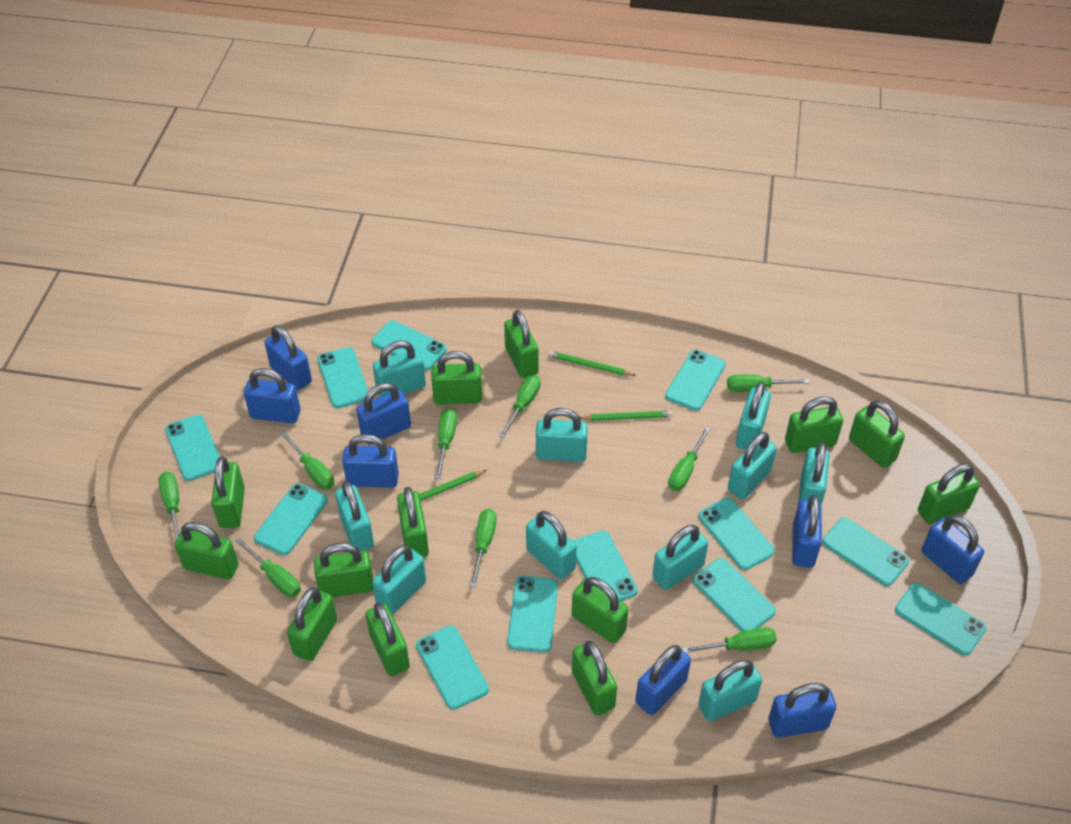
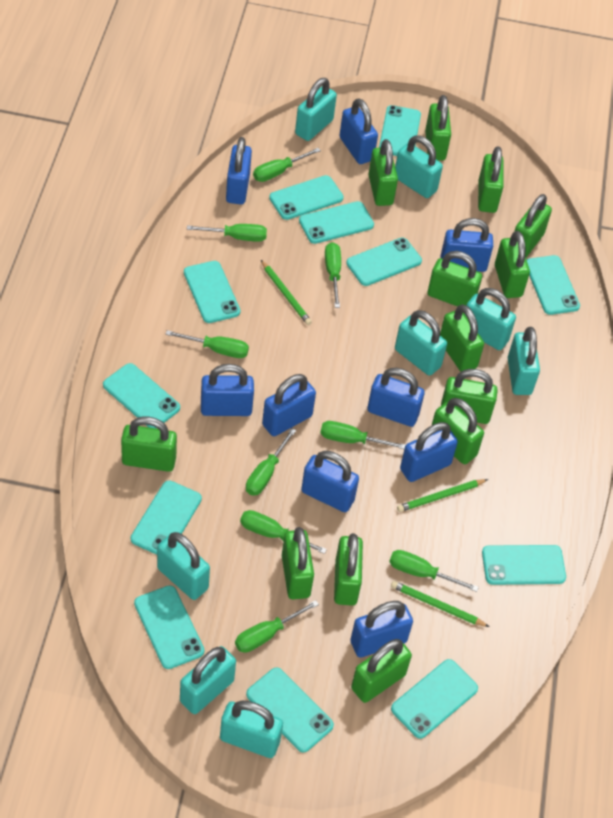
blue padlock: [244,368,301,424] [264,325,312,390] [342,434,399,488] [356,383,411,445] [635,645,691,715] [768,683,836,738] [792,495,822,568] [921,515,984,584] = 8 -> [201,364,254,416] [226,137,252,204] [262,374,316,436] [301,451,359,512] [340,98,378,164] [350,601,413,658] [368,368,425,427] [400,422,458,482] [441,218,493,272] = 9
turquoise padlock: [335,481,374,551] [372,545,426,615] [373,341,426,397] [526,511,577,579] [536,408,588,462] [652,525,708,590] [698,660,762,722] [728,432,777,500] [736,382,771,450] [798,442,830,505] = 10 -> [157,532,210,600] [180,646,236,714] [220,701,283,758] [295,78,337,141] [395,135,443,198] [395,310,447,376] [466,288,516,350] [508,327,540,395] = 8

